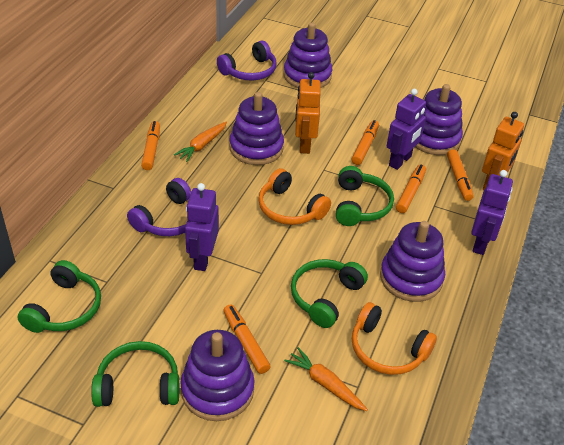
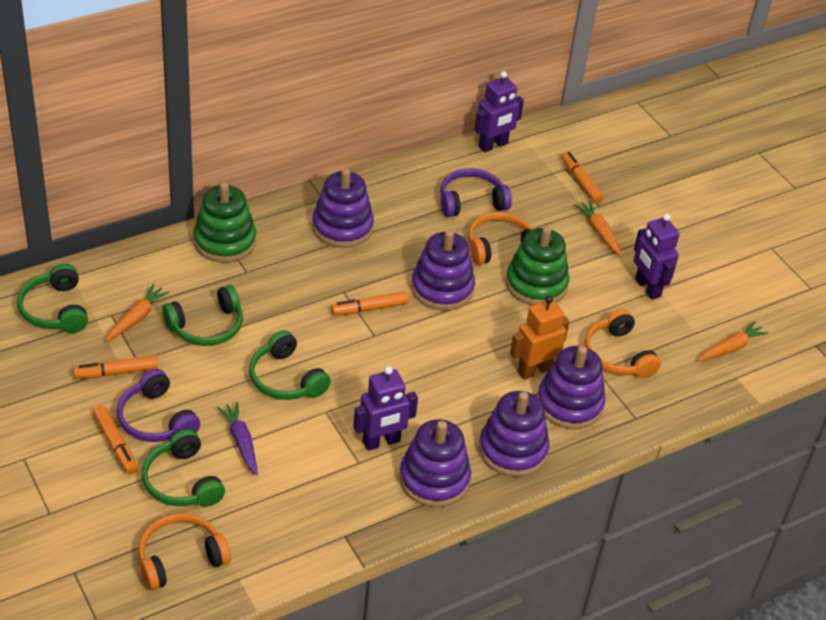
green stacking toy: none = 0 -> [193,182,256,263] [506,226,570,305] = 2
orange carrot: [174,122,227,162] [284,347,368,411] = 2 -> [106,284,170,342] [574,200,622,256] [698,321,769,361] = 3
orange headphones: [258,168,331,225] [352,302,437,375] = 2 -> [138,514,231,590] [468,212,537,265] [585,309,661,378] = 3
orange marker: [141,121,160,170] [223,305,271,374] [352,120,379,165] [396,165,426,213] [447,149,474,201] = 5 -> [73,355,158,379] [93,406,138,474] [331,291,409,316] [561,152,604,203] = 4
orange robot: [295,72,321,154] [482,112,524,190] = 2 -> [510,296,569,380] = 1
purple carrot: none = 0 -> [217,402,258,476] = 1

